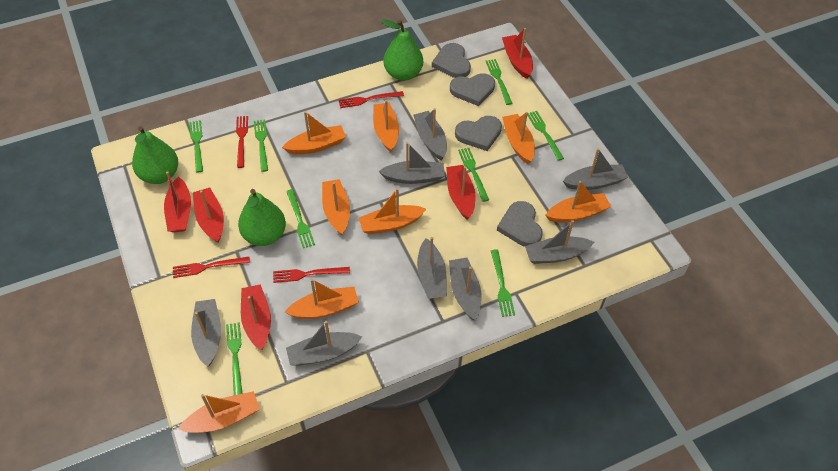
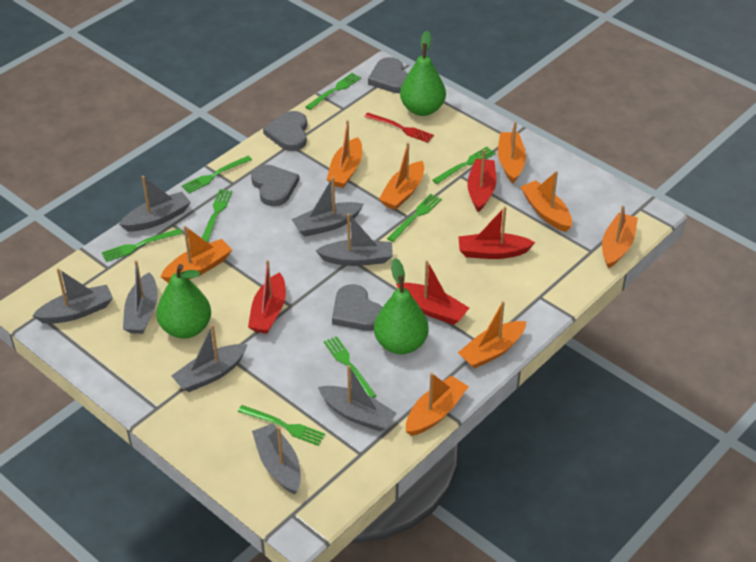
red boat: [164,171,191,232] [193,188,224,243] [241,284,271,350] [446,165,475,219] [502,28,533,79] = 5 -> [248,260,286,334] [396,260,469,325] [458,206,535,259] [467,150,496,212] = 4
red fork: [173,257,250,278] [236,116,248,168] [273,267,350,283] [338,91,404,108] = 4 -> [364,112,434,143] = 1

